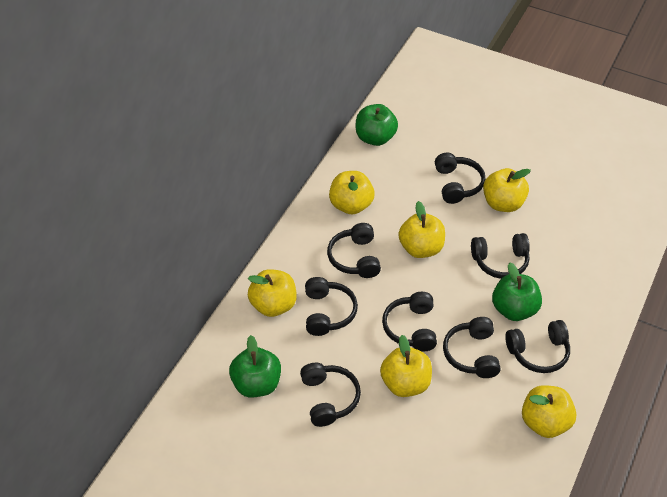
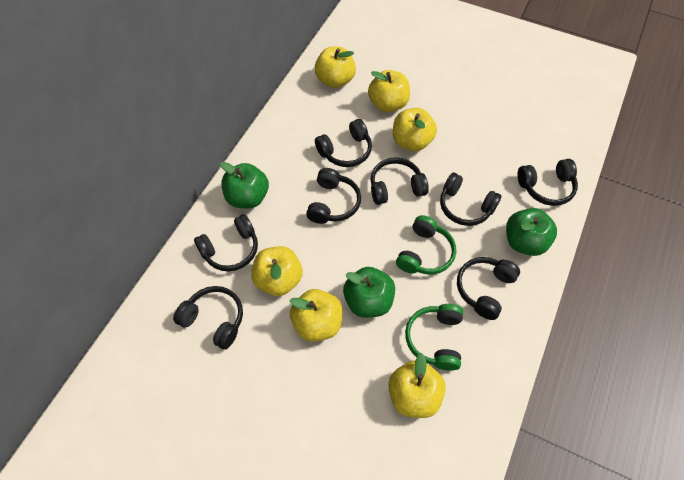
green headphones: none = 0 -> [396,215,456,275] [405,304,463,371] = 2

